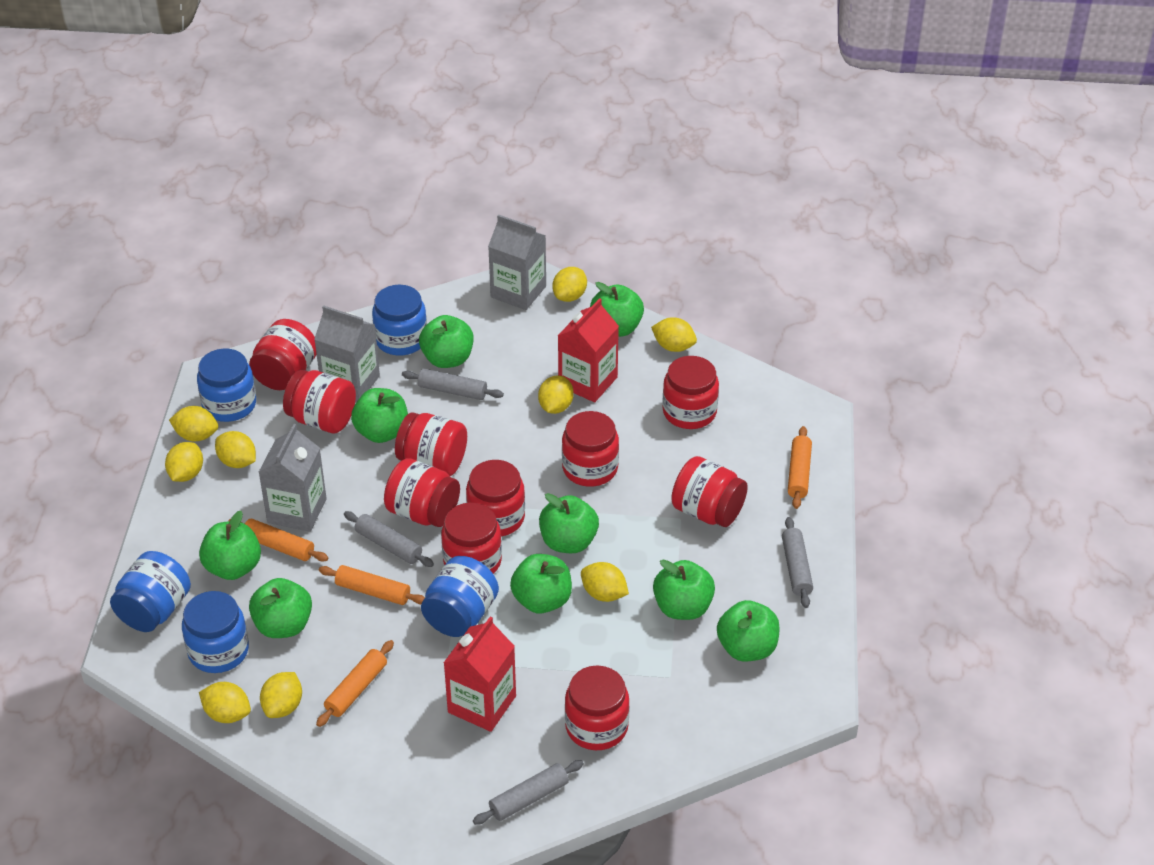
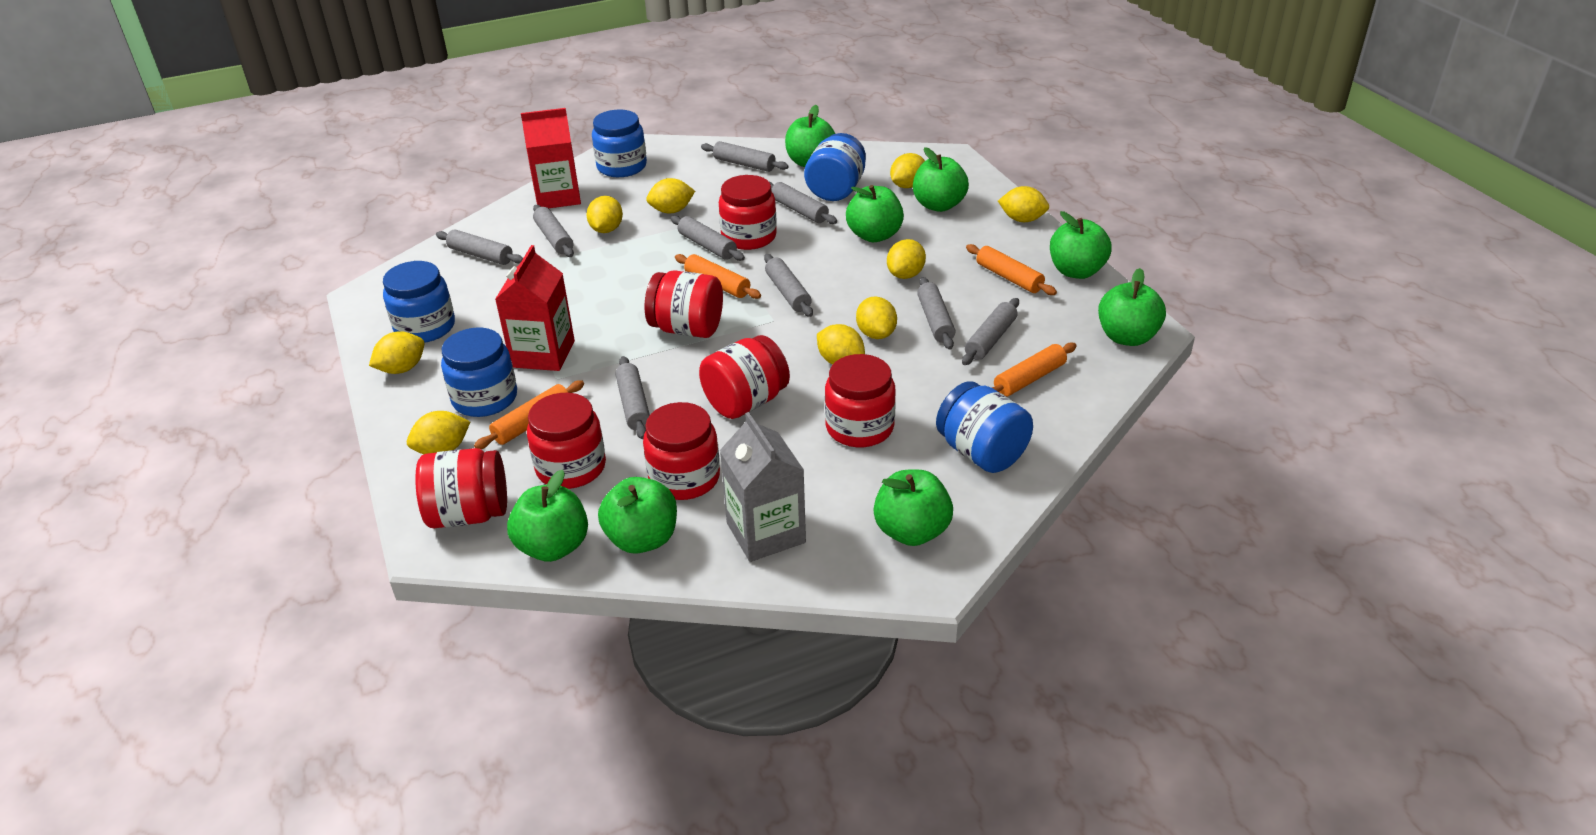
green apple: [199,511,261,580] [249,578,312,638] [351,388,408,443] [419,315,474,368] [510,554,572,613] [539,493,599,553] [590,282,644,337] [653,559,715,620] [717,600,780,661] = 9 -> [507,470,588,562] [598,477,677,554] [785,105,835,167] [846,185,904,242] [873,469,953,546] [913,147,969,212] [1050,211,1112,279] [1098,268,1166,346] = 8
grey carton: [259,424,327,532] [314,306,380,402] [488,214,546,310] = 3 -> [720,412,806,562] = 1
grey rolling pin: [344,511,434,567] [402,368,504,400] [473,760,584,825] [782,517,813,608] = 4 -> [436,229,523,265] [533,205,574,257] [615,356,650,439] [671,216,745,261] [701,141,789,172] [764,254,813,317] [770,182,837,224] [917,277,956,350] [962,298,1019,365] = 9
red jar: [249,319,317,390] [283,370,356,433] [384,458,460,527] [395,412,467,476] [441,502,502,574] [466,460,525,537] [562,411,619,487] [565,665,630,750] [662,356,719,429] [671,456,748,527] = 10 -> [415,448,507,528] [527,393,606,489] [643,402,720,500] [645,270,723,338] [699,335,790,419] [719,175,777,250] [825,354,896,447] = 7

